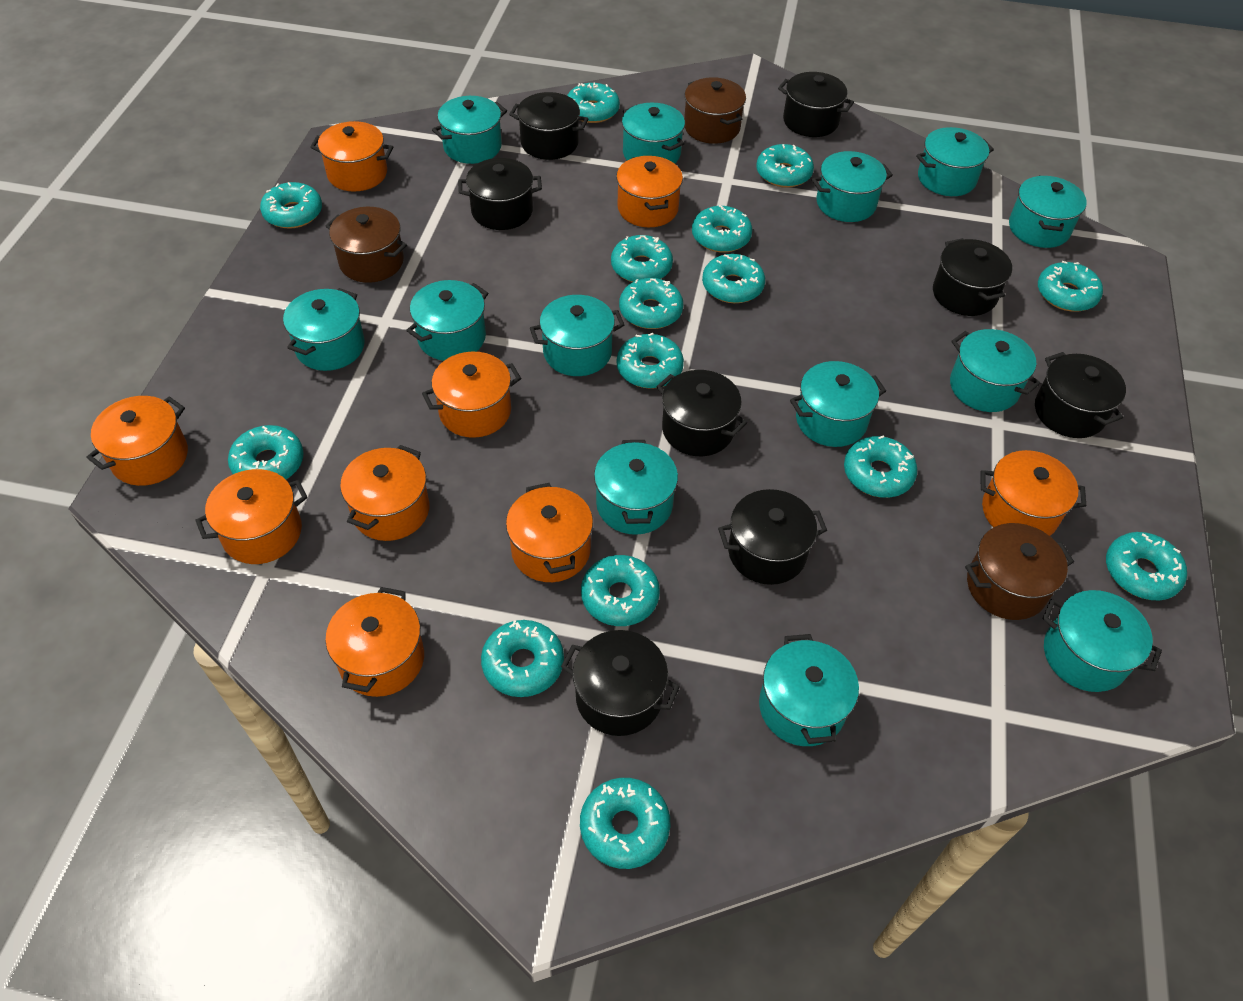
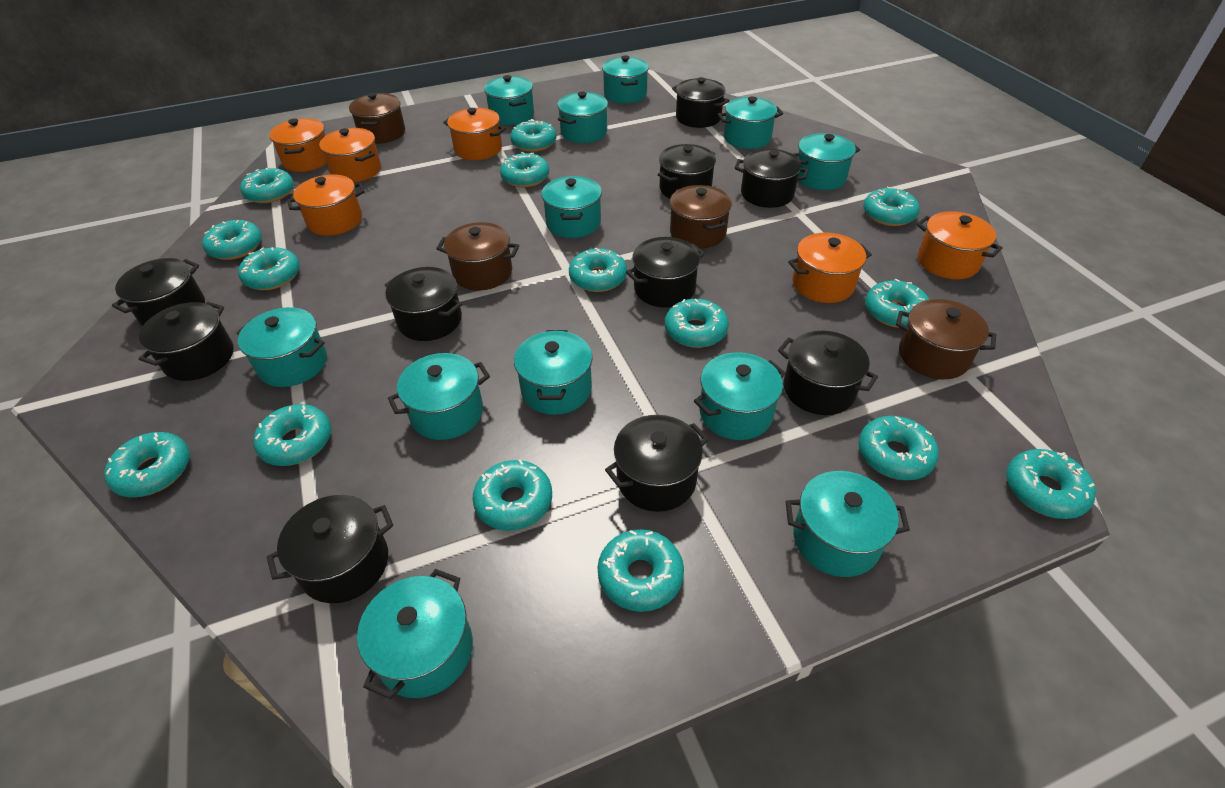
black pot: [458,158,542,230] [509,92,588,160] [561,630,680,736] [656,370,747,456] [718,489,827,585] [778,72,854,137] [933,238,1012,316] [1035,352,1126,438] = 8 -> [112,258,205,326] [139,302,234,381] [267,495,393,603] [385,267,462,341] [605,415,709,512] [626,237,705,308] [658,144,716,199] [672,77,730,128] [735,149,808,208] [778,330,878,415] = 10
brown pot: [326,207,407,283] [684,77,746,144] [965,523,1074,620] = 3 -> [349,93,405,144] [436,222,519,291] [670,185,732,249] [896,299,996,379] = 4
orange pot: [86,396,188,486] [195,469,307,564] [310,121,393,192] [325,587,424,697] [340,445,429,541] [422,352,521,438] [506,483,593,582] [616,156,683,227] [980,450,1086,536] = 9 -> [269,118,327,172] [287,174,365,236] [319,128,381,183] [443,108,506,160] [788,232,872,303] [917,211,1003,279] = 6
turquoise pot: [283,288,365,371] [406,280,488,361] [432,96,507,164] [530,295,624,376] [594,440,678,535] [622,103,685,164] [759,634,859,746] [790,361,886,447] [812,151,893,222] [916,127,994,196] [950,329,1041,412] [1009,175,1087,248] [1042,590,1162,692] = 13 -> [236,307,327,387] [357,569,473,699] [388,353,490,440] [484,75,534,125] [514,330,593,415] [541,176,602,238] [557,92,608,143] [602,55,649,104] [694,352,786,440] [718,96,783,149] [786,471,910,577] [793,133,860,190] = 12

